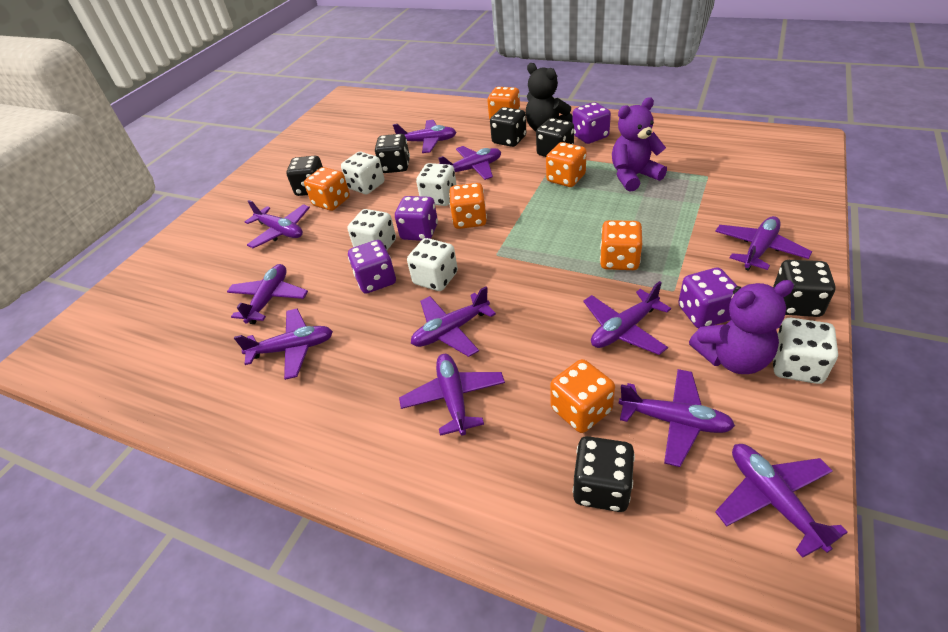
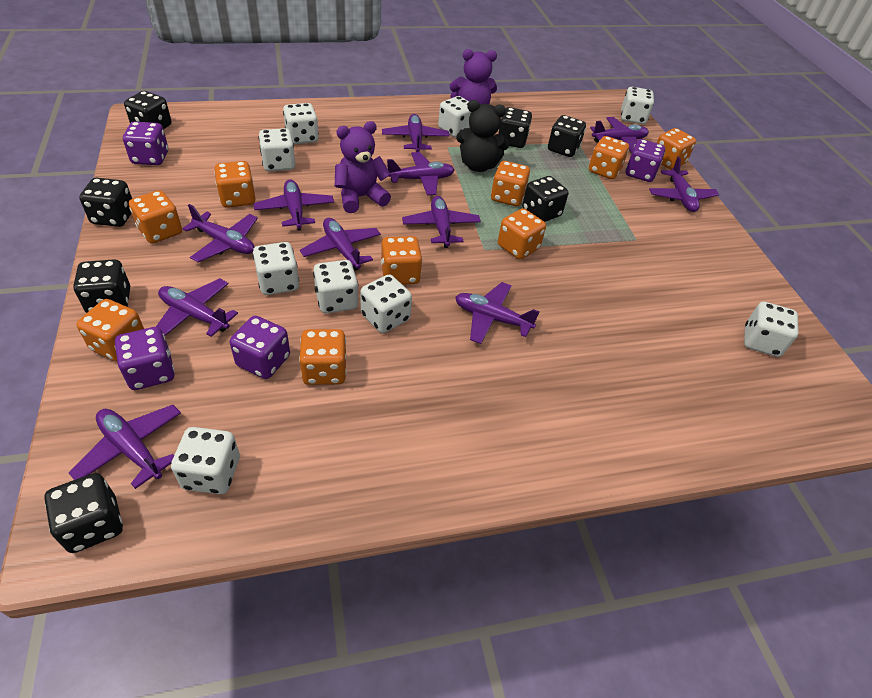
black dice: [286,156,323,196] [375,134,410,173] [490,107,526,147] [536,118,574,157] [573,436,635,512] [773,260,835,317] = 6 -> [44,473,123,553] [73,259,130,313] [79,178,132,227] [124,91,172,129] [498,107,532,148] [522,176,568,222] [548,115,586,157] = 7
orange dice: [304,167,350,211] [449,183,487,229] [487,87,520,119] [546,142,587,187] [550,359,615,433] [600,220,642,270] = 6 -> [77,299,144,362] [129,190,182,244] [214,161,255,208] [299,329,347,385] [381,236,422,285] [491,161,530,206] [498,208,546,260] [589,136,629,179] [657,128,696,170] = 9
white dice: [341,152,385,194] [348,209,396,250] [407,238,458,291] [416,163,457,206] [773,318,838,384] = 5 -> [171,427,240,494] [253,242,299,295] [259,128,295,171] [283,103,319,144] [313,260,358,313] [360,274,412,333] [438,96,471,137] [621,87,654,124] [744,302,799,357] = 9

